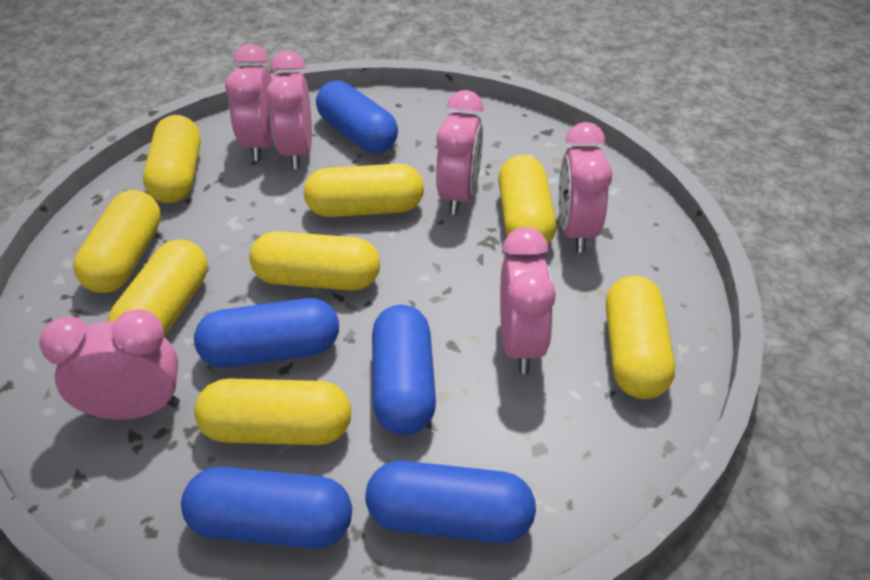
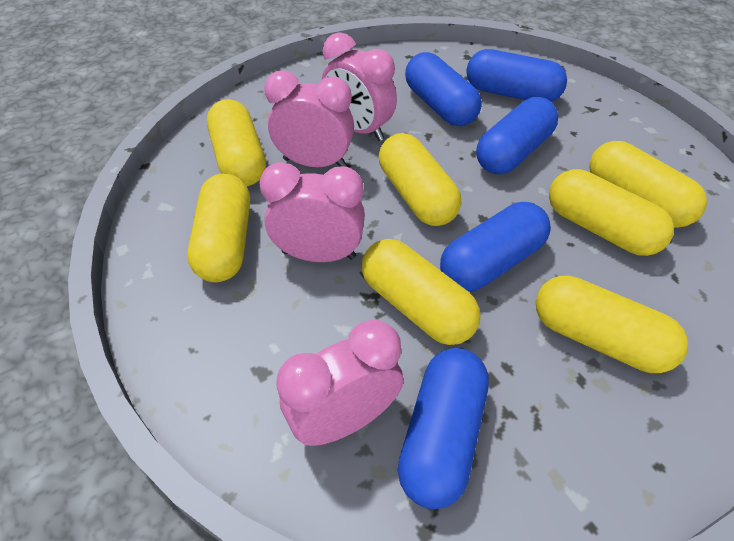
pink clock: [39,309,180,420] [225,44,273,161] [266,50,312,169] [436,90,484,215] [500,227,556,374] [559,122,612,253] = 6 -> [259,162,365,262] [264,70,354,167] [276,320,404,446] [322,32,397,141] = 4
yellow capsule: [74,190,161,293] [108,239,208,337] [143,115,201,203] [194,378,351,445] [249,231,380,290] [304,164,424,217] [498,155,556,245] [606,276,675,399] = 8 -> [188,174,250,282] [207,99,266,186] [362,239,481,345] [379,133,461,226] [536,275,688,373] [549,169,674,256] [589,141,707,228] = 7

